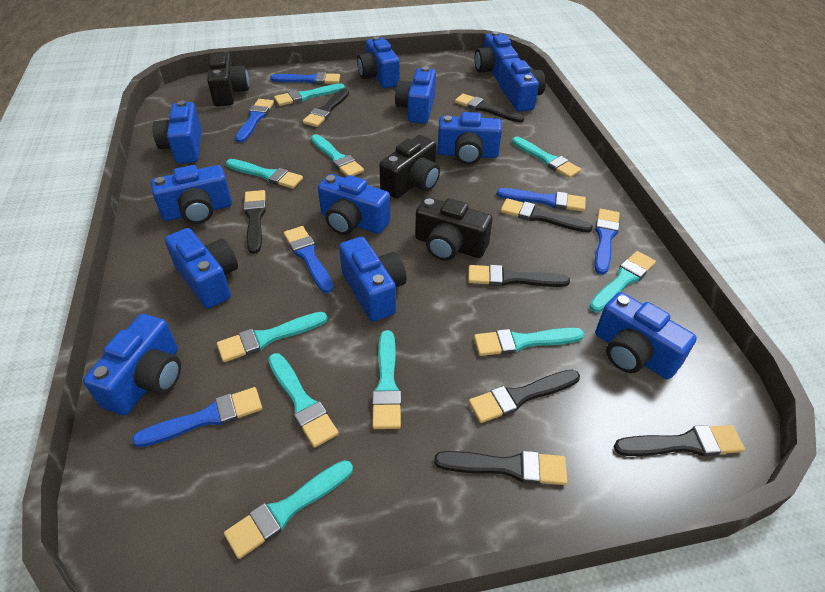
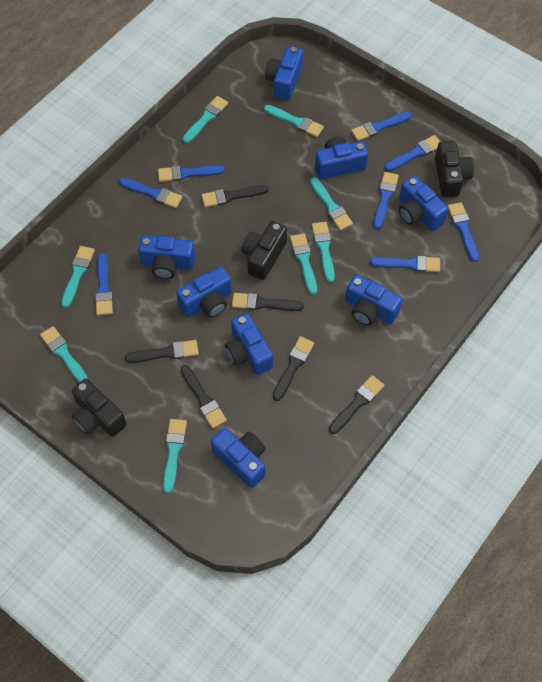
black brush: [243,190,266,254] [303,88,349,127] [434,451,568,485] [455,94,524,123] [468,265,570,287] [469,370,580,423] [501,198,593,233] [613,425,745,456] = 8 -> [125,340,199,363] [180,365,227,428] [201,185,269,207] [232,293,304,311] [273,336,314,401] [329,375,384,434] = 6
blue brush: [132,387,262,447] [235,99,274,143] [270,72,340,84] [284,226,334,293] [496,188,586,211] [594,209,620,275] = 6 -> [95,253,113,315] [119,178,182,208] [158,165,225,182] [351,112,412,141] [370,256,440,272] [374,172,399,229] [385,135,441,171] [447,202,479,262] = 8
blue camera: [83,314,181,415] [151,165,232,224] [152,101,202,164] [165,228,238,308] [318,174,390,235] [339,237,407,322] [357,36,400,88] [395,66,436,124] [437,112,502,165] [475,31,518,82] [499,58,546,112] [595,292,697,379] = 12 -> [138,235,195,279] [176,266,232,318] [211,428,265,488] [225,313,273,375] [265,46,303,100] [315,136,368,180] [345,274,402,325] [399,176,448,231] = 8
turquoise brush: [217,312,328,362] [224,460,353,559] [226,159,303,189] [268,353,339,448] [274,83,345,106] [311,134,364,176] [372,330,401,429] [474,328,584,356] [512,137,581,178] [589,251,656,313] = 10 -> [40,326,88,383] [61,246,95,308] [163,419,187,493] [183,96,228,143] [264,105,324,137] [290,233,317,295] [310,177,353,231] [312,222,335,283] = 8

